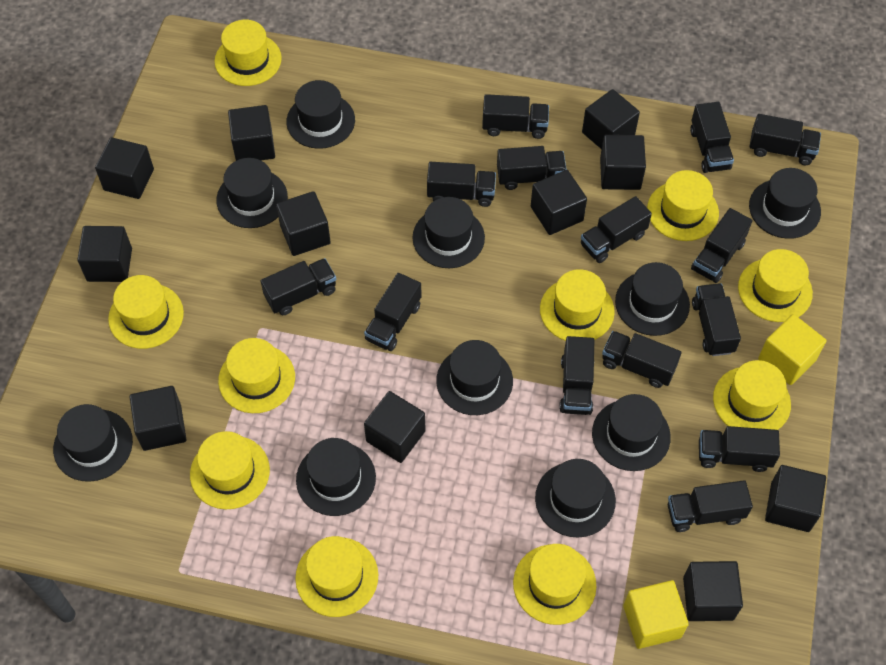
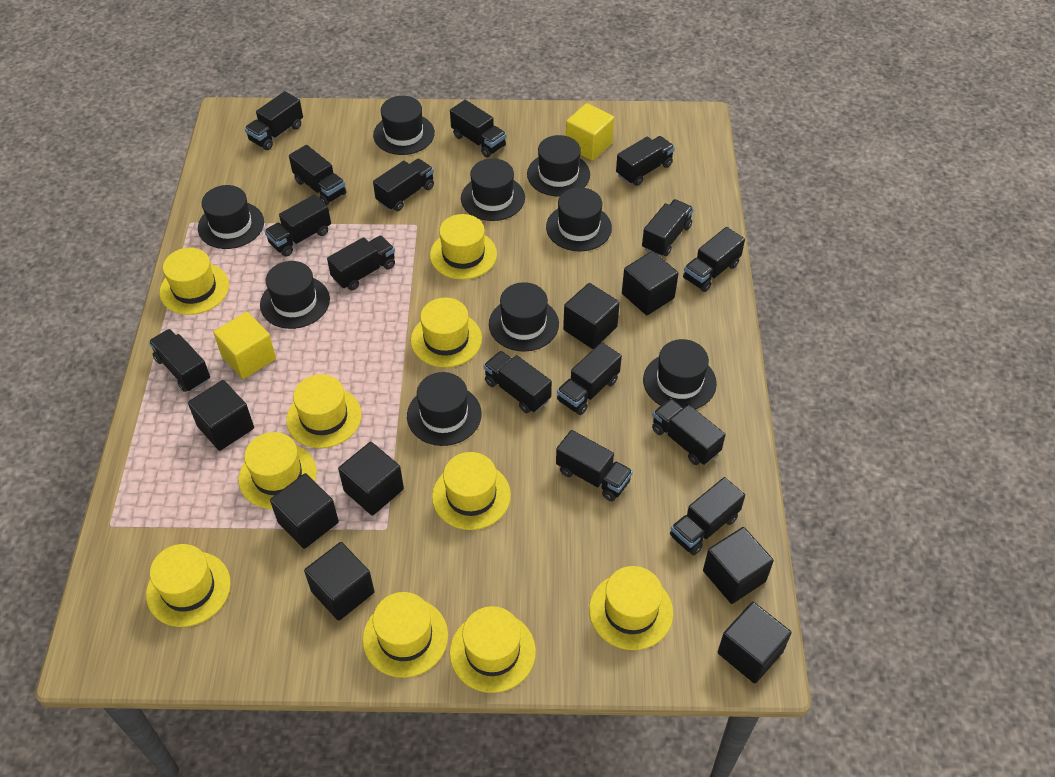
black cube: [77,226,132,282] [95,137,154,199] [130,386,187,451] [228,105,275,161] [276,191,331,256] [364,391,426,463] [531,170,587,235] [582,89,640,149] [600,135,646,190] [683,561,743,621] [765,465,826,532] = 11 -> [188,380,254,451] [270,473,339,549] [304,542,375,621] [338,442,404,516] [563,283,620,349] [622,251,679,315] [703,527,774,604] [718,602,792,683] = 8
black hat: [53,404,133,482] [216,158,288,228] [286,80,355,149] [296,438,376,516] [412,197,485,268] [436,340,513,415] [535,459,616,537] [592,394,671,471] [615,262,690,336] [749,168,821,239] = 10 -> [198,185,264,249] [260,261,330,329] [373,96,435,155] [407,372,482,446] [461,158,525,221] [489,282,559,352] [527,135,590,197] [546,187,612,252] [643,339,717,409] = 9
black truck: [261,258,336,315] [364,273,422,351] [427,162,496,207] [482,94,549,139] [497,146,567,190] [559,336,594,415] [581,196,652,263] [602,331,682,388] [668,480,753,532] [690,102,734,173] [691,208,752,283] [692,283,741,356] [699,426,780,472] [749,114,821,165] = 14 -> [149,329,210,392] [244,91,303,150] [264,194,331,257] [289,145,347,205] [327,236,395,290] [373,158,434,211] [450,100,506,157] [484,351,552,413] [556,430,633,501] [557,342,622,415] [616,136,675,186] [642,199,694,256] [652,398,726,465] [670,477,745,555] [683,227,745,292] = 15

